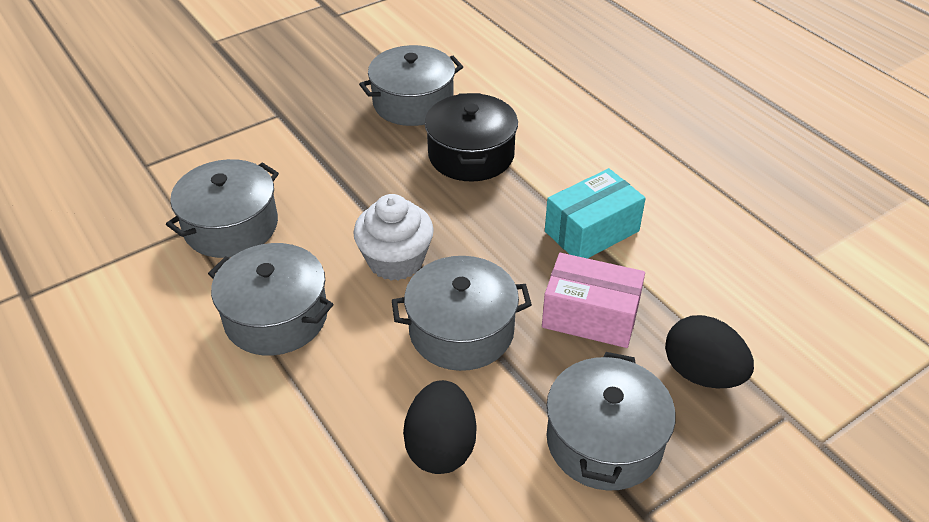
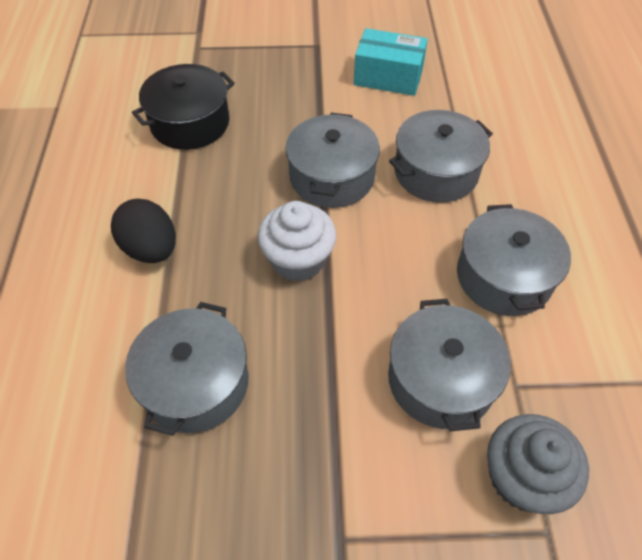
black egg: [403,380,476,474] [665,315,754,388] = 2 -> [111,199,176,263] = 1
grey cupcake: none = 0 -> [487,414,589,514] = 1
pink box: [542,253,645,348] = 1 -> none = 0

